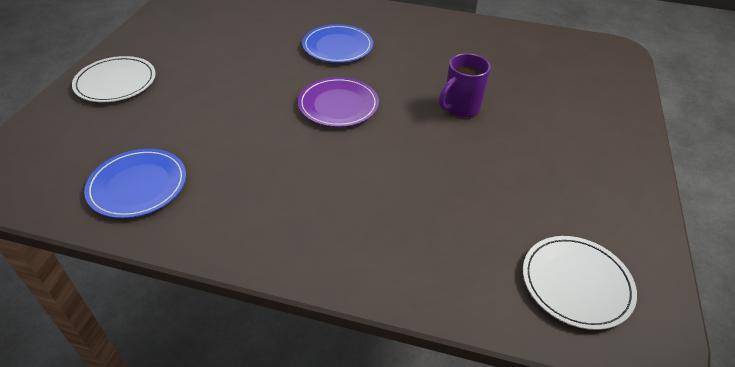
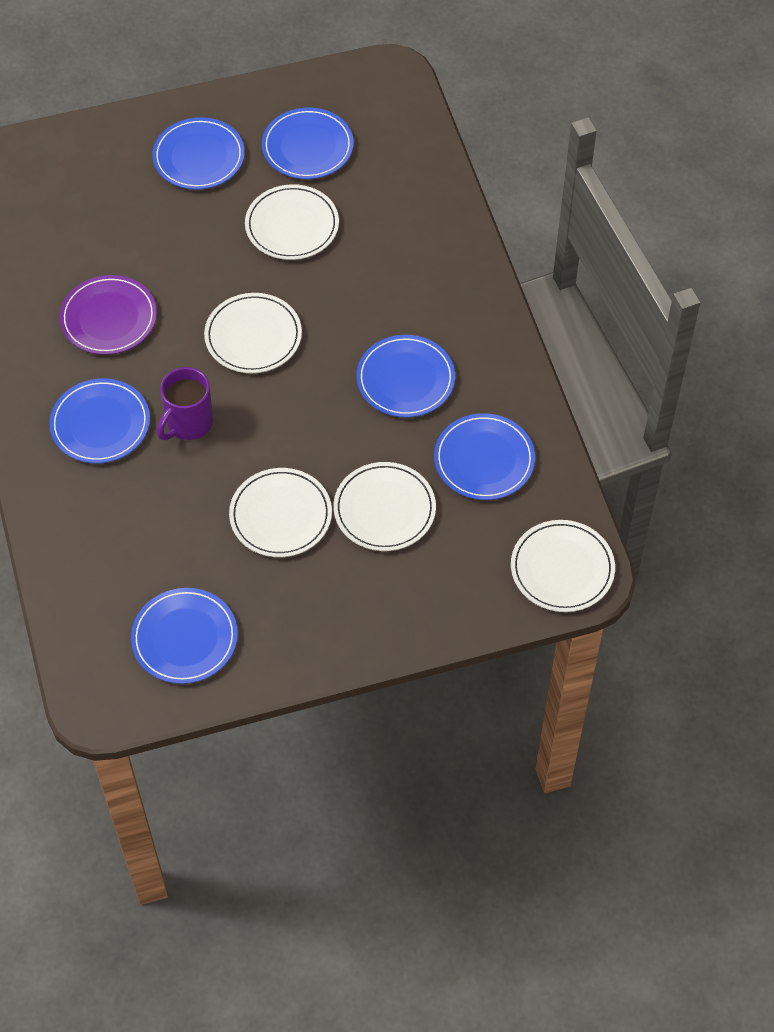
blue plate: [84,149,186,218] [302,24,373,63] = 2 -> [49,379,150,463] [131,588,238,684] [153,117,245,190] [262,108,354,179] [357,335,455,417] [434,413,535,500] = 6
white plate: [72,56,156,102] [523,236,637,330] = 2 -> [204,293,302,373] [229,468,332,557] [245,184,339,260] [334,462,436,551] [511,520,615,612] = 5

